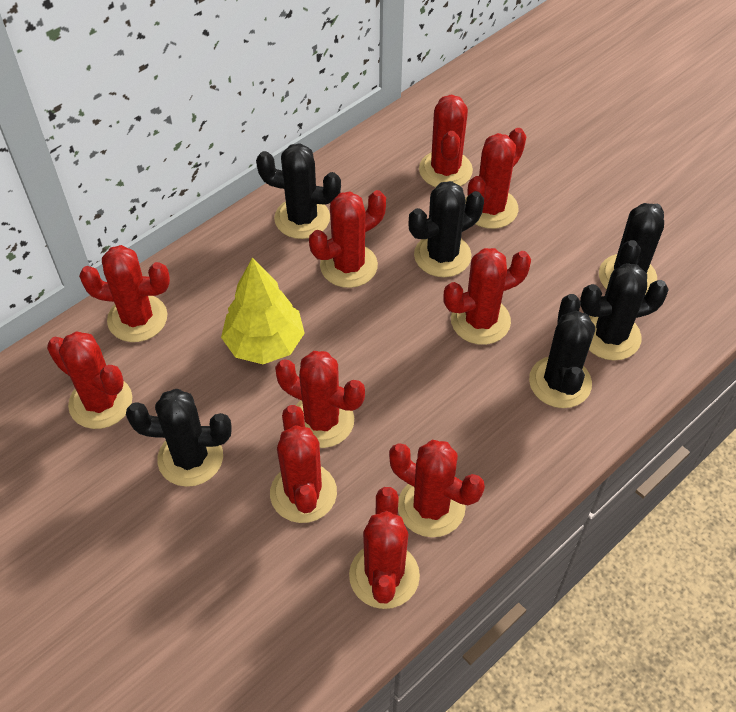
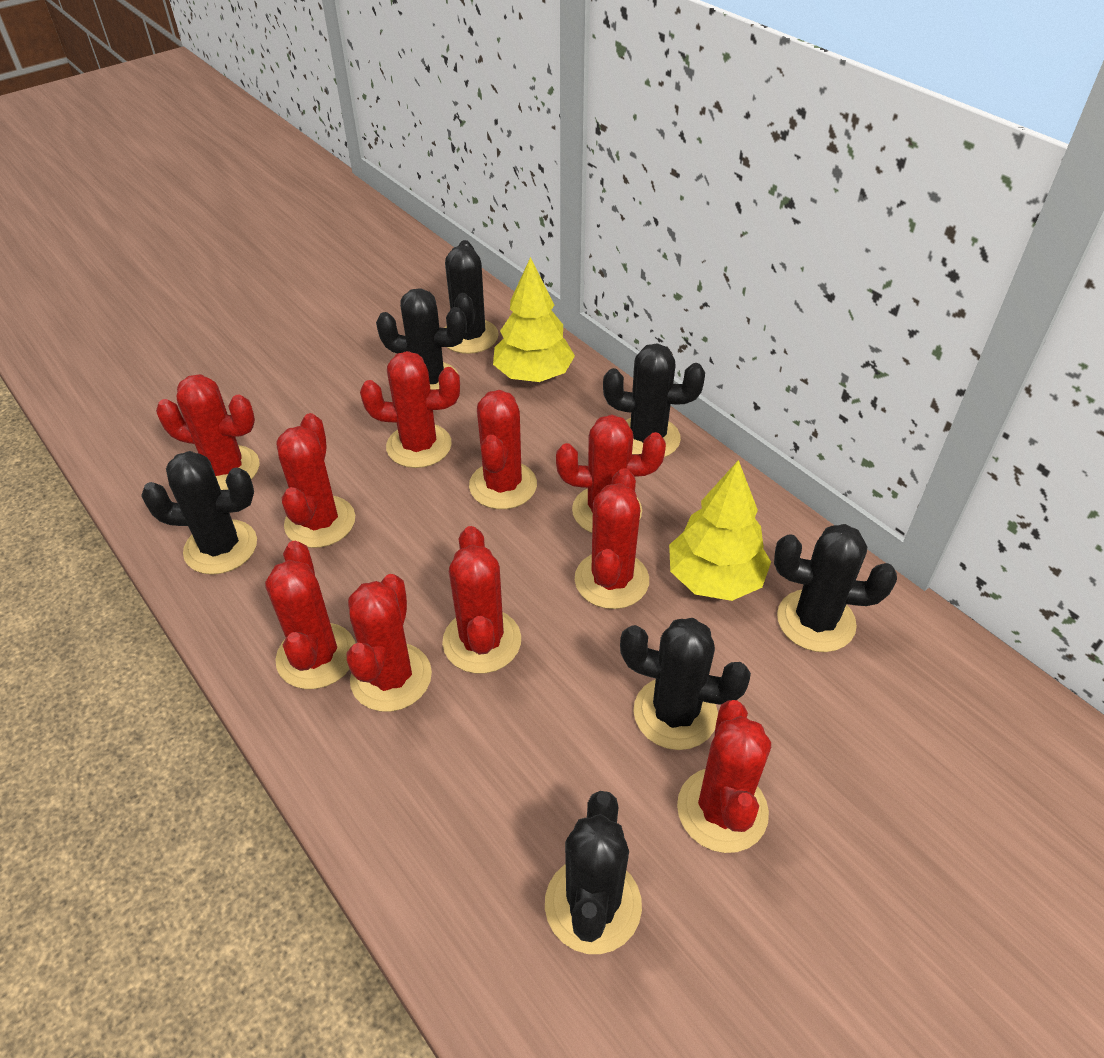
black cactus: [126,389,232,487] [256,143,341,239] [408,181,484,277] [529,294,595,408] [580,263,669,360] [599,203,664,294] = 6 -> [141,451,257,575] [376,288,467,389] [445,240,499,354] [545,791,642,954] [603,343,705,457] [620,618,751,750] [774,524,897,652] = 7
yellow tree: [221,257,305,364] = 1 -> [493,257,575,382] [669,460,771,601] = 2

